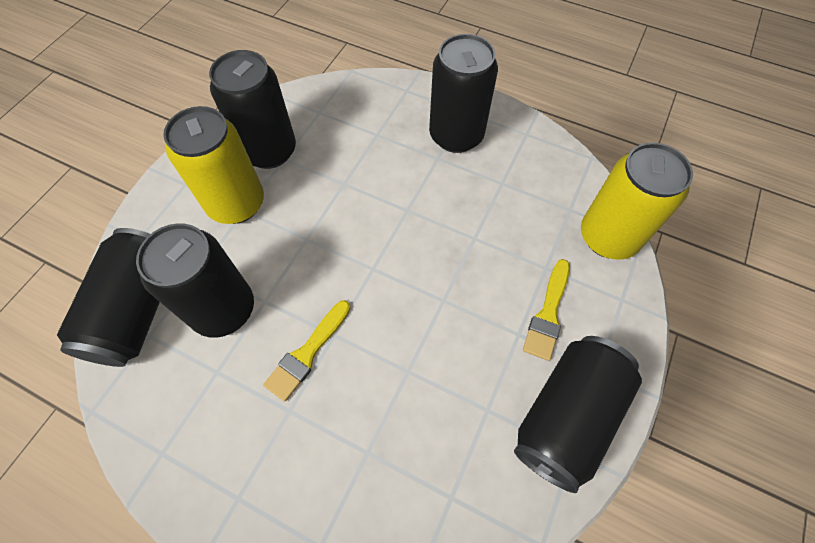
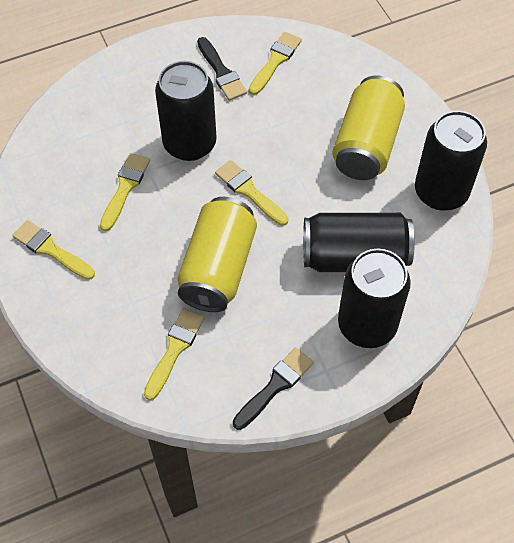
black brush: none = 0 -> [197,37,247,101] [233,347,314,430] = 2
black can: [57,228,160,367] [136,223,254,338] [209,50,296,169] [429,34,498,153] [514,336,642,493] = 5 -> [155,61,217,161] [303,213,415,272] [338,249,411,348] [415,111,487,211] = 4
yellow brush: [263,300,351,402] [523,259,570,361] = 2 -> [12,220,95,280] [100,153,150,231] [144,308,205,400] [215,160,288,226] [249,32,302,95] = 5

